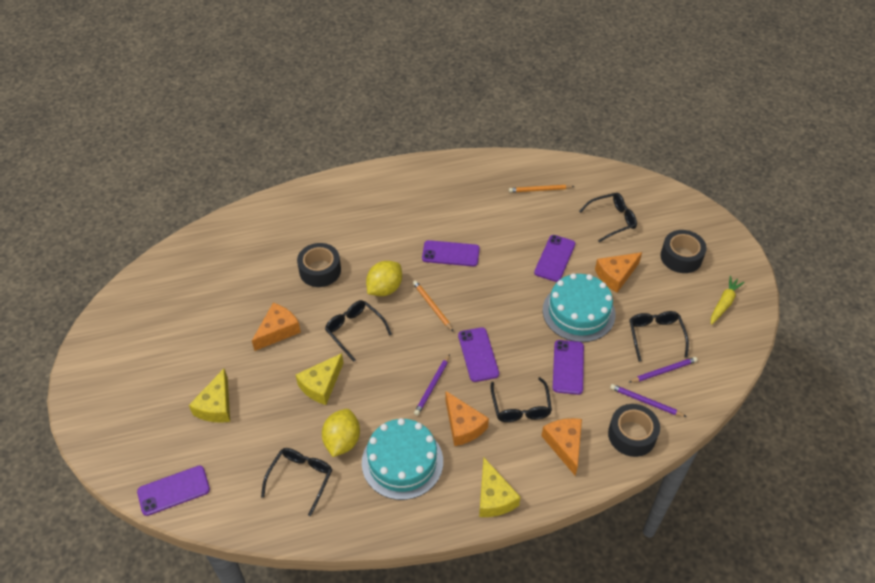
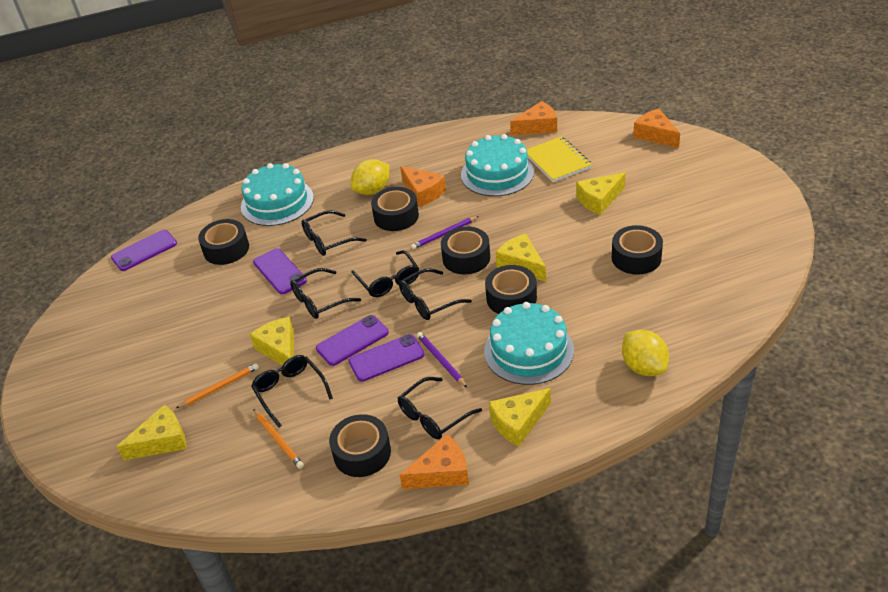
black glasses: [261,448,332,516] [325,300,392,362] [490,377,552,422] [579,193,637,242] [629,311,689,362] = 5 -> [251,355,333,428] [290,268,361,319] [301,210,367,256] [351,250,419,297] [398,377,482,439] [399,268,472,320] = 6
black tape: [297,243,341,287] [608,404,660,457] [661,230,706,273] = 3 -> [198,219,249,265] [329,414,391,477] [371,187,419,231] [441,226,490,274] [485,265,537,314] [612,225,663,275] = 6
purple pencil: [414,354,450,416] [610,384,687,417] [629,357,698,383] = 3 -> [411,216,479,250] [417,332,467,388] = 2
purple phone: [137,466,210,516] [422,240,480,266] [458,327,499,382] [534,235,575,282] [553,340,584,395] = 5 -> [111,230,177,271] [253,248,307,294] [316,315,389,366] [348,334,424,382] = 4
turquoise cake: [362,418,443,500] [543,273,615,342] = 2 -> [241,163,314,226] [461,134,534,196] [484,302,574,385] = 3
yellow carrot: [711,276,745,325] = 1 -> none = 0
yellow cheese: [189,369,230,423] [296,353,344,405] [479,458,521,517] = 3 -> [116,405,187,460] [250,317,294,365] [489,388,551,447] [495,233,546,281] [576,172,626,215] = 5
yellow notebook: none = 0 -> [527,136,592,182] = 1

